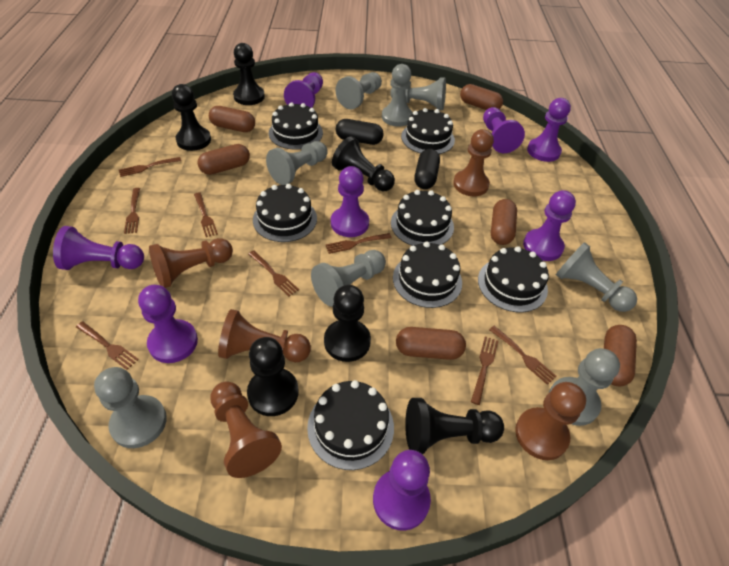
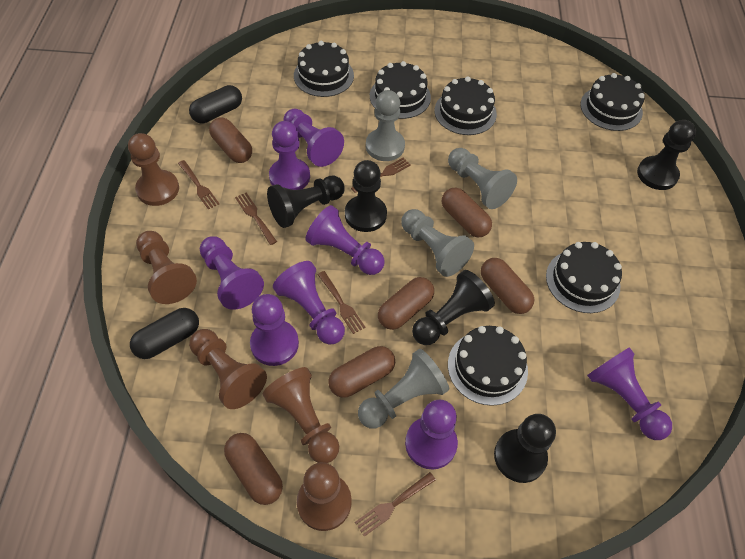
black cake: [253,184,317,242] [269,102,323,150] [307,380,394,470] [391,190,454,246] [393,242,462,308] [401,108,455,154] [478,246,549,312] = 7 -> [294,41,354,97] [370,61,431,119] [434,76,497,135] [448,326,528,406] [546,242,622,313] [580,73,645,131] = 6
black pawn: [172,84,211,151] [233,43,265,105] [247,337,299,416] [324,285,371,362] [332,136,395,191] [405,398,504,454] = 6 -> [267,176,345,228] [345,160,387,232] [412,270,495,345] [494,414,556,483] [637,120,696,190] = 5
brown fork: [76,322,139,370] [119,157,181,177] [124,188,140,234] [194,192,218,237] [248,250,299,297] [326,233,391,254] [471,337,498,405] [489,326,557,385] = 8 -> [178,160,219,210] [235,193,277,245] [318,271,365,334] [351,157,411,193] [355,472,436,537] = 5
grey pawn: [94,367,167,448] [266,141,328,185] [311,250,386,307] [336,72,382,109] [382,64,413,127] [390,77,446,110] [549,348,620,426] [556,242,637,312] = 8 -> [358,349,449,429] [366,90,405,161] [401,209,474,277] [448,148,517,209] = 4

